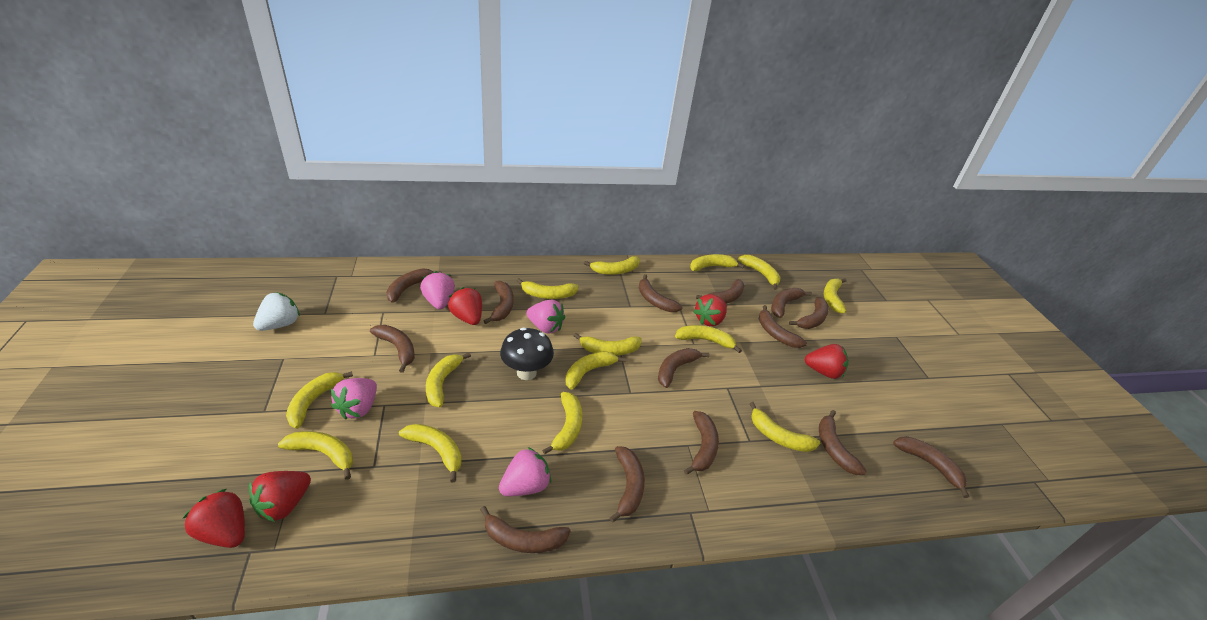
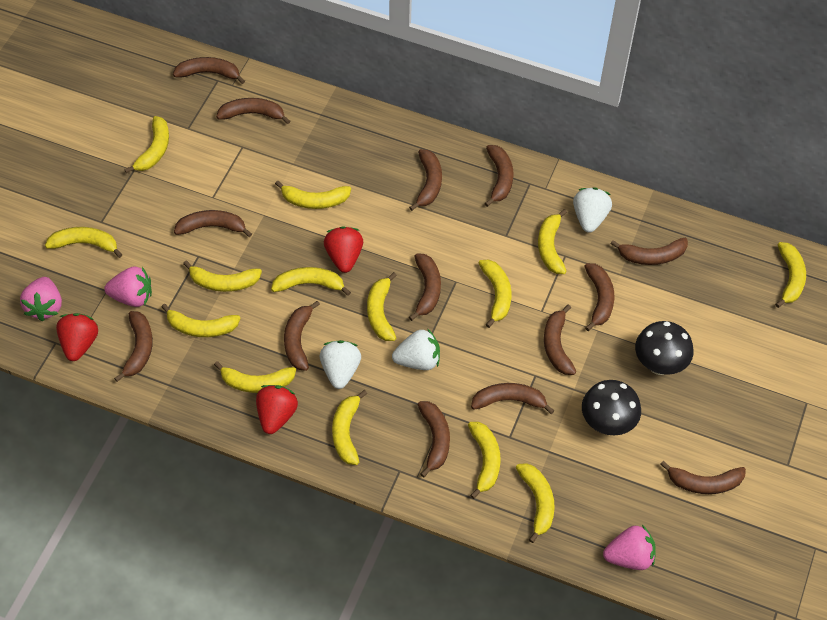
black mushroom: [500,327,554,380] = 1 -> [582,380,641,435] [635,321,693,375] = 2
pink strawberry: [331,378,377,420] [420,271,455,310] [499,447,551,496] [526,300,565,334] = 4 -> [20,277,62,321] [104,266,152,307] [603,525,656,570] = 3
red strawberry: [183,489,245,548] [249,471,311,522] [448,287,482,325] [693,294,727,326] [804,344,849,379] = 5 -> [56,313,98,361] [256,385,298,434] [324,226,363,273] = 3
white strawberry: [253,292,300,331] = 1 -> [320,340,361,389] [392,328,440,370] [573,187,612,233] = 3

